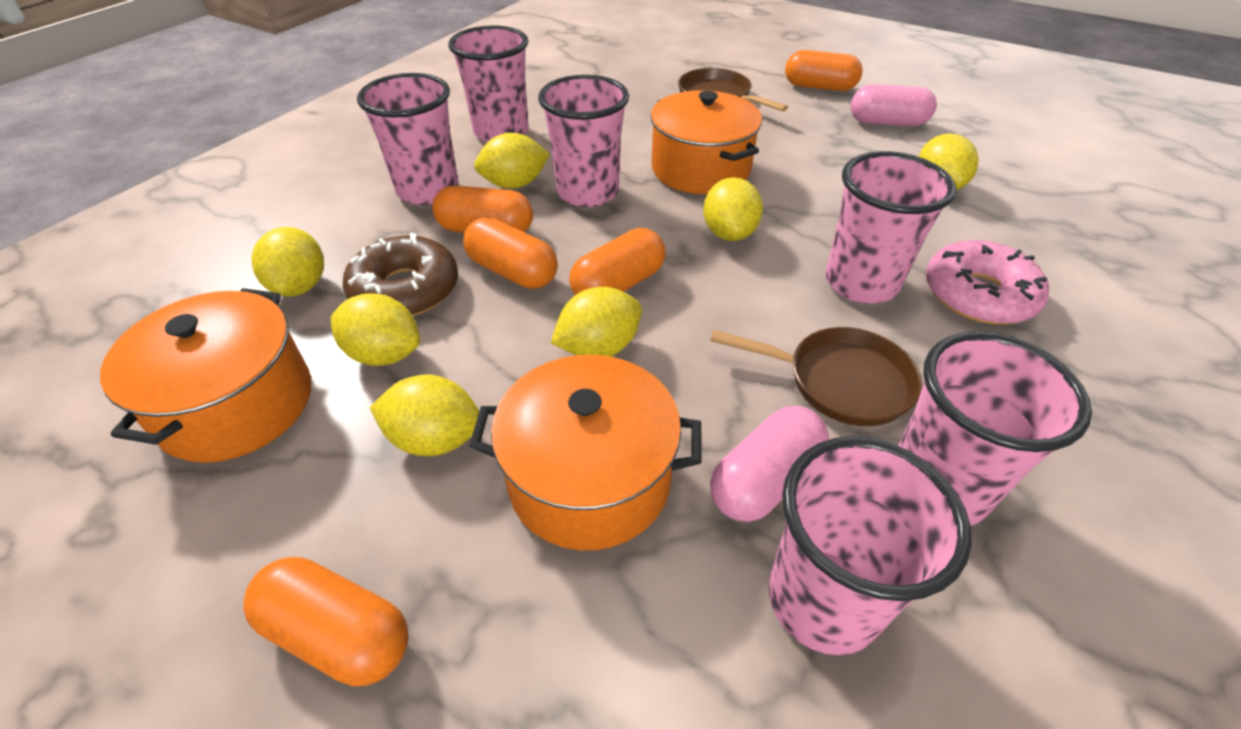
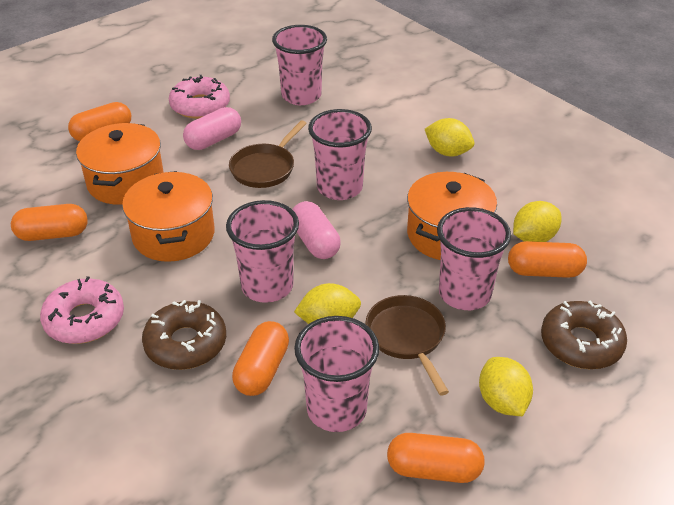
brown donut: [343,233,458,316] = 1 -> [142,300,226,370] [541,300,627,369] = 2
pink cup: [357,73,459,205] [448,26,529,142] [538,75,629,207] [769,436,972,655] [826,151,957,304] [898,332,1092,526] = 6 -> [226,200,299,303] [272,25,327,105] [294,316,379,432] [308,109,372,200] [437,207,511,310] = 5
pink donut: [926,240,1049,324] = 1 -> [40,276,124,344] [169,75,230,119] = 2
yellow lemon: [251,227,324,296] [331,293,420,366] [370,374,479,456] [474,133,550,189] [551,287,642,357] [703,177,763,241] [919,133,978,190] = 7 -> [294,283,361,324] [425,118,474,157] [479,357,533,416] [513,201,562,242] = 4

